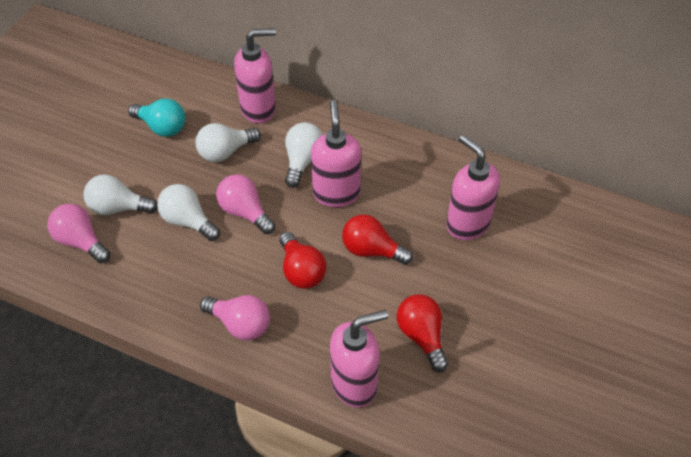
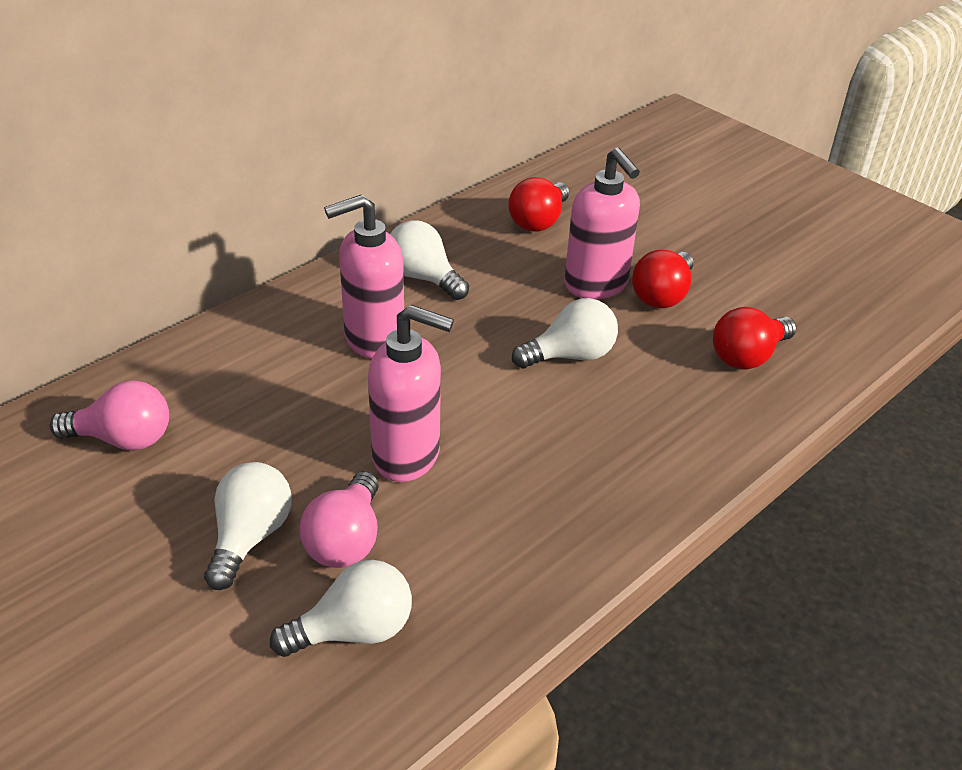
pink light bulb: [47,204,110,263] [200,295,270,341] [216,174,275,234] = 3 -> [50,380,169,450] [300,471,379,568] = 2
pink soap dispenser: [234,28,276,123] [311,100,361,207] [330,310,388,407] [446,135,500,240] = 4 -> [324,194,404,359] [368,305,454,482] [564,148,640,299] = 3
turquoise light bulb: [128,98,185,137] = 1 -> none = 0

